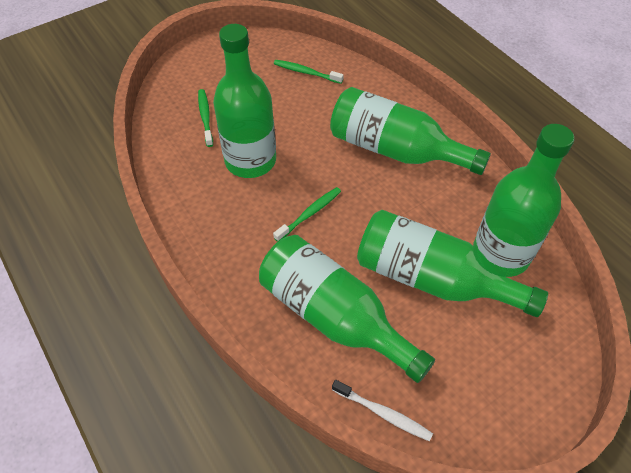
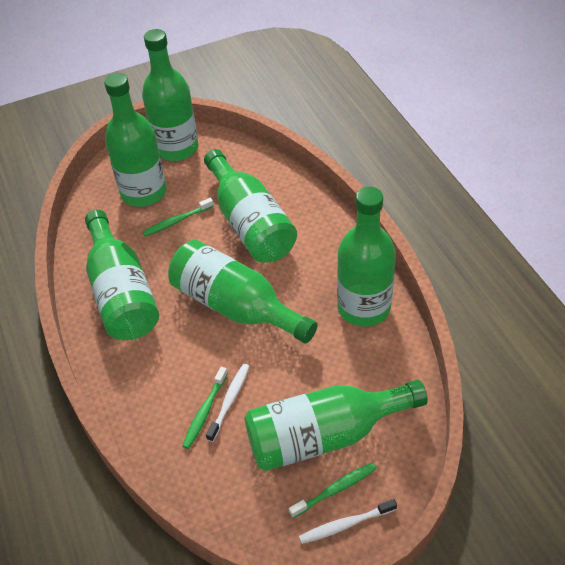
green bottle: [213,24,276,178] [259,235,435,383] [330,87,491,175] [357,210,548,317] [473,124,574,277] = 5 -> [85,210,159,340] [104,73,166,207] [142,29,198,161] [168,240,318,344] [204,149,297,263] [245,380,428,471] [337,187,396,327] = 7
white toothbrush: [332,380,433,441] = 1 -> [206,364,250,442] [299,499,397,544] = 2

